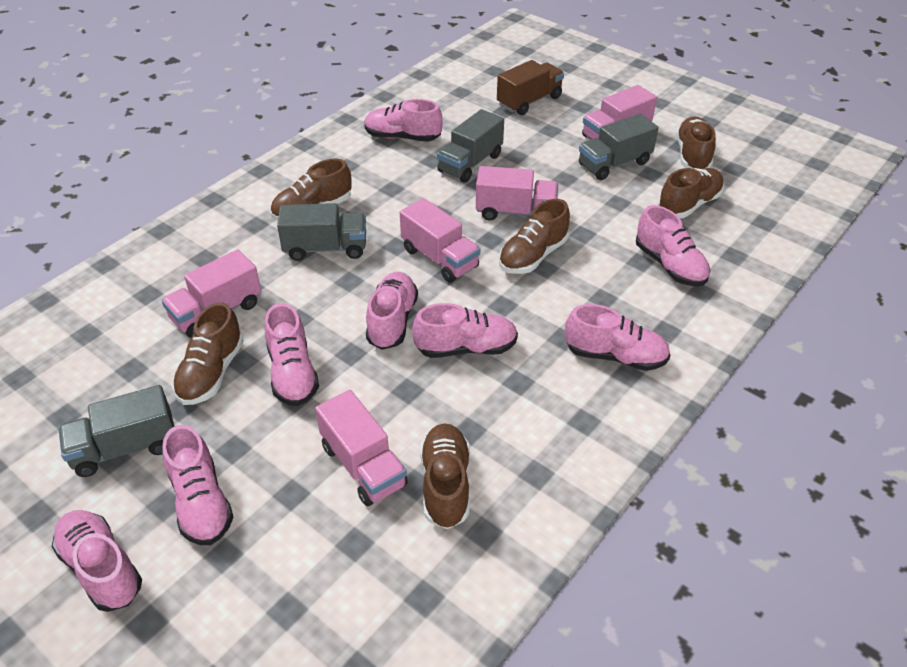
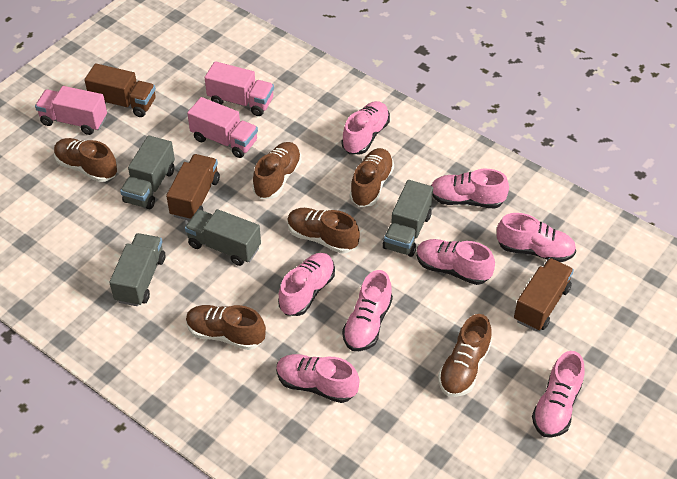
brown truck: [497,60,564,115] = 1 -> [84,63,156,117] [166,154,220,221] [514,258,574,331] = 3
pink truck: [161,249,261,338] [315,390,408,506] [400,198,480,283] [476,166,558,221] [582,85,657,140] = 5 -> [35,86,107,135] [187,97,258,158] [205,61,274,116] = 3

